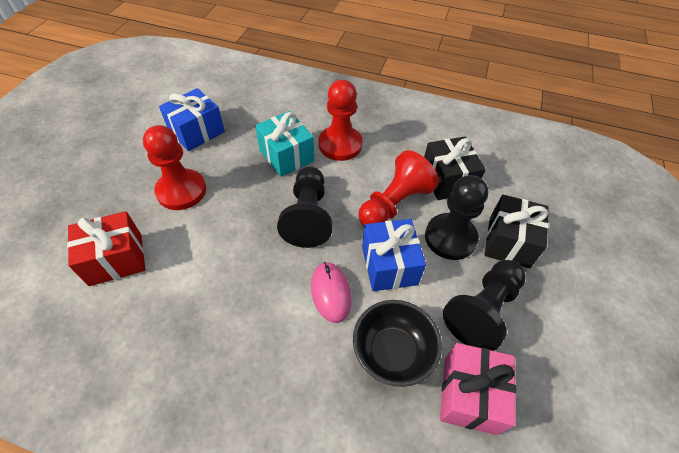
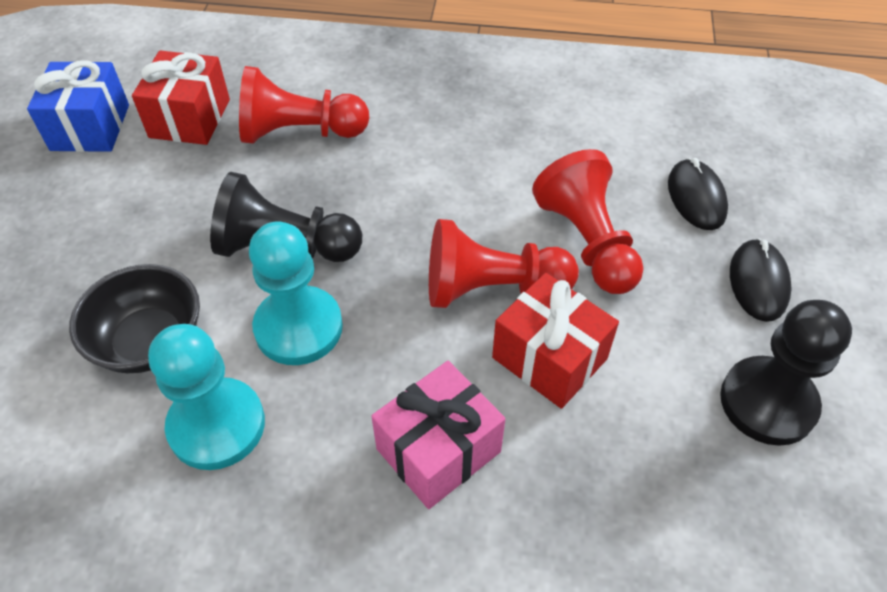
black gift: [424,137,486,200] [484,195,549,268] = 2 -> none = 0
black mouse: none = 0 -> [668,158,728,230] [730,238,792,322] = 2
black pawn: [277,167,332,248] [425,175,488,260] [443,260,526,351] = 3 -> [210,172,362,262] [720,300,852,446] = 2
blue gift: [159,88,225,151] [362,219,426,291] = 2 -> [27,61,129,152] = 1
pink mouse: [311,262,352,323] = 1 -> none = 0
red gift: [67,211,145,286] = 1 -> [132,51,230,145] [492,273,619,409] = 2
turquoise gift: [255,111,314,177] = 1 -> none = 0
turquoise pawn: none = 0 -> [148,324,265,470] [249,221,343,365] = 2

